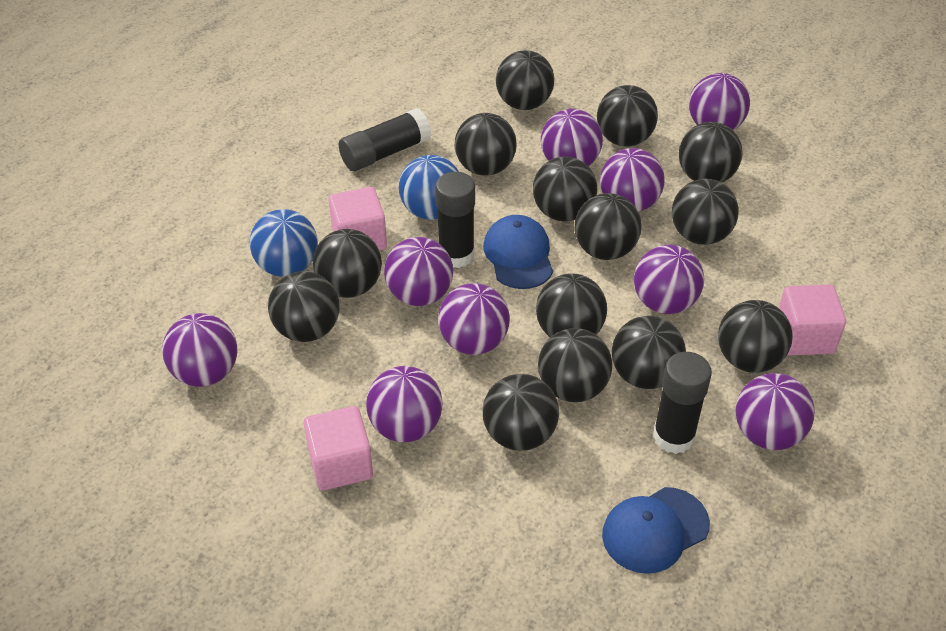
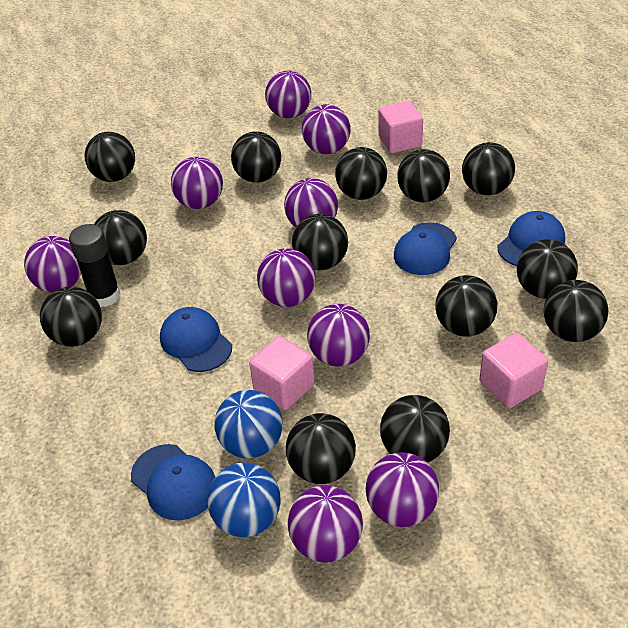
black ball: [268,271,340,342] [313,229,382,298] [455,113,517,176] [482,374,559,451] [496,50,554,110] [533,156,597,222] [536,273,607,337] [538,328,612,402] [575,193,641,260] [597,85,658,147] [612,316,686,389] [672,179,739,245] [679,122,743,183] [718,300,792,373] = 14 -> [40,287,102,347] [84,132,135,182] [94,210,147,265] [231,131,281,183] [286,413,356,484] [292,214,348,270] [335,147,387,200] [380,395,450,463] [397,149,450,202] [435,275,497,337] [462,142,515,195] [517,239,578,299] [544,280,608,342] = 13
black glue stick: [339,108,431,171] [435,172,475,268] [653,352,712,454] = 3 -> [69,224,120,307] = 1
blue cap: [483,215,553,289] [602,487,710,574] = 2 -> [131,444,215,520] [160,307,232,372] [394,223,457,275] [498,211,565,266] = 4

